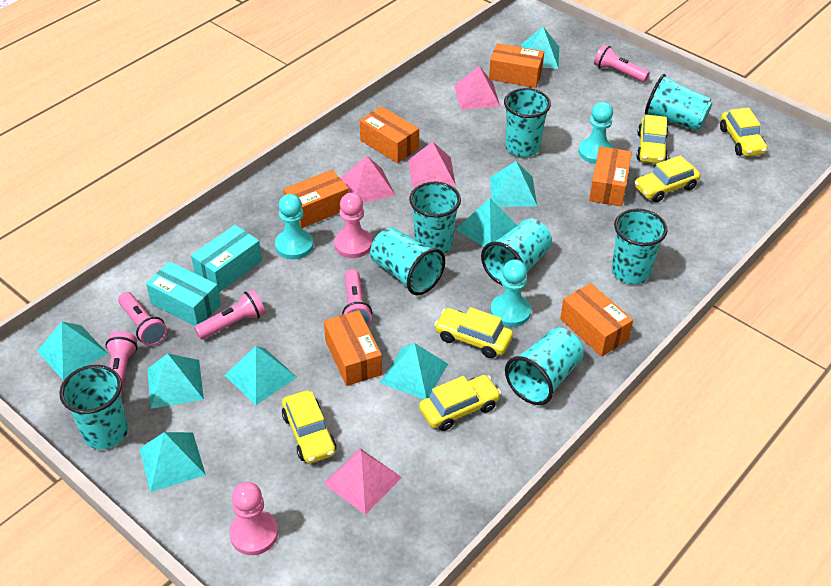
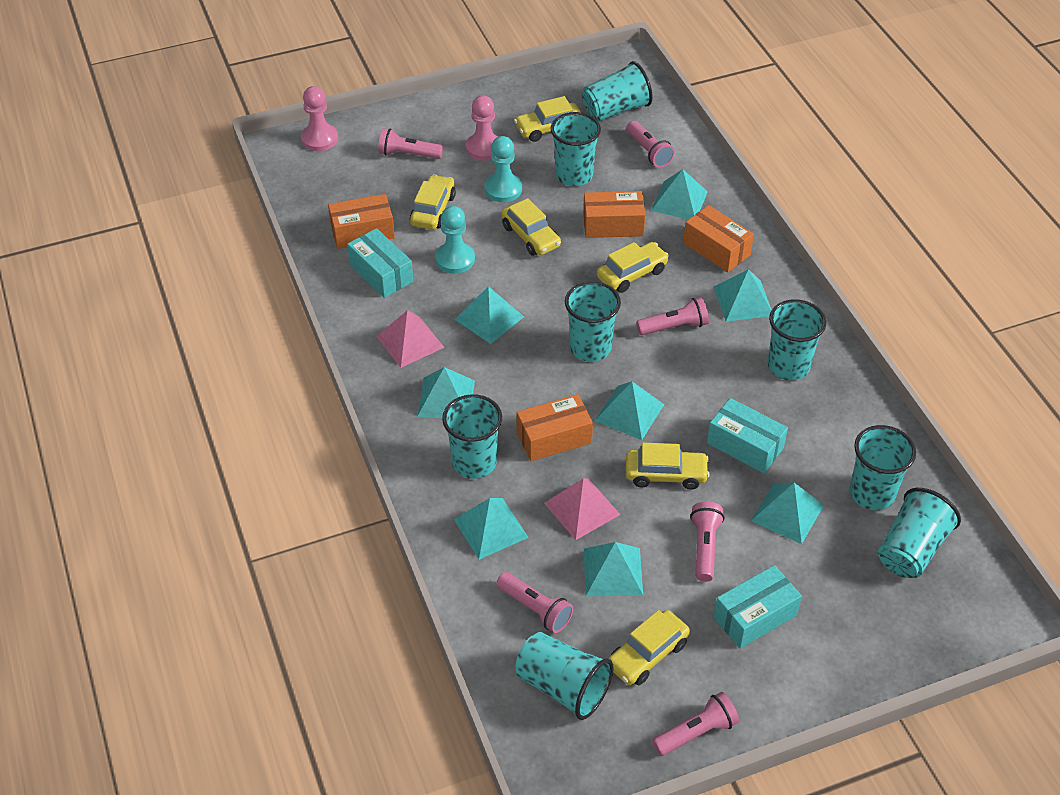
orange box: [283,170,349,228] [324,310,382,386] [360,106,419,163] [489,43,544,88] [560,283,633,357] [589,146,632,206] = 6 -> [328,194,395,249] [516,394,593,461] [583,191,645,238] [683,205,754,272] = 4
pink flashlight: [106,331,138,399] [118,292,167,346] [194,289,265,339] [342,269,372,325] [594,45,650,82] = 5 -> [378,128,443,159] [496,572,573,633] [626,121,675,168] [636,297,709,335] [652,692,739,756] [690,501,724,582] = 6
pink pyramid: [324,448,402,515] [341,156,396,203] [409,141,456,188] [454,66,500,110] = 4 -> [376,310,445,368] [544,478,621,540] = 2
turquoise box: [146,261,221,326] [191,225,262,292] = 2 -> [347,228,413,298] [707,398,788,473] [714,565,802,648] = 3
turquoise pawn: [275,194,313,259] [490,259,531,327] [578,102,614,164] = 3 -> [435,206,475,274] [484,136,522,202] = 2

